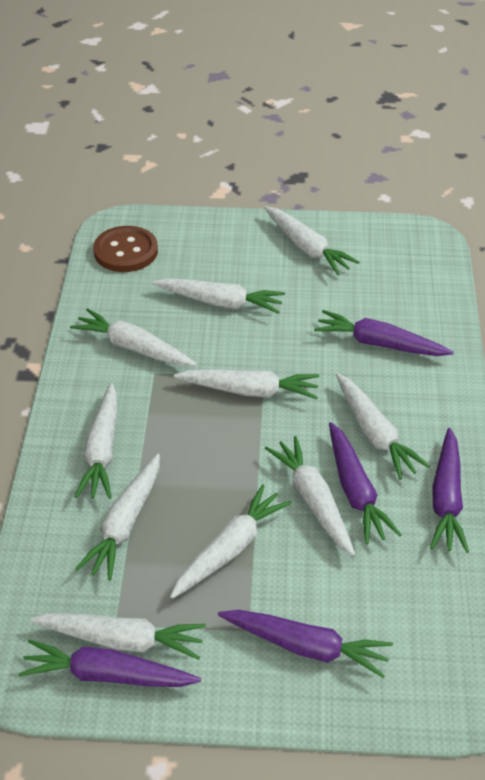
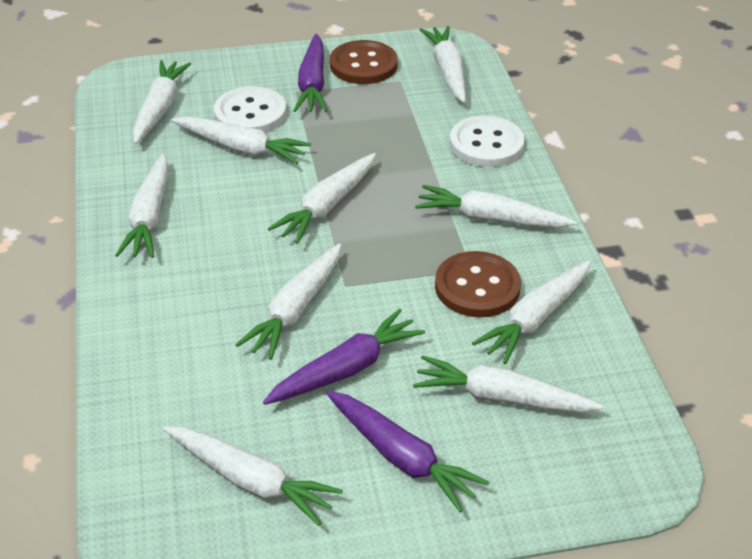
brown button: [93,226,158,272] = 1 -> [330,40,398,84] [435,251,521,317] = 2
purple carrot: [18,639,201,687] [218,610,393,678] [314,310,454,356] [329,422,402,544] [430,428,469,553] = 5 -> [263,309,425,405] [293,34,327,112] [326,391,489,512] = 3
white button: none = 0 -> [214,86,286,132] [450,115,525,167] = 2

